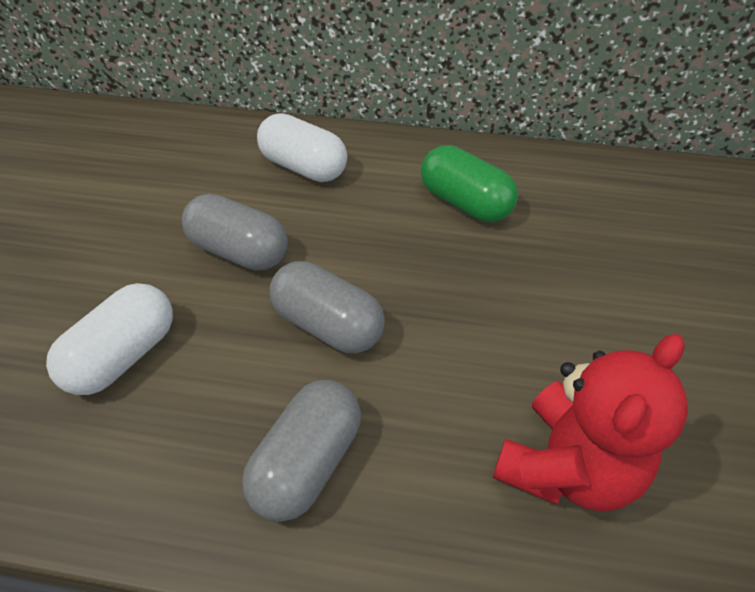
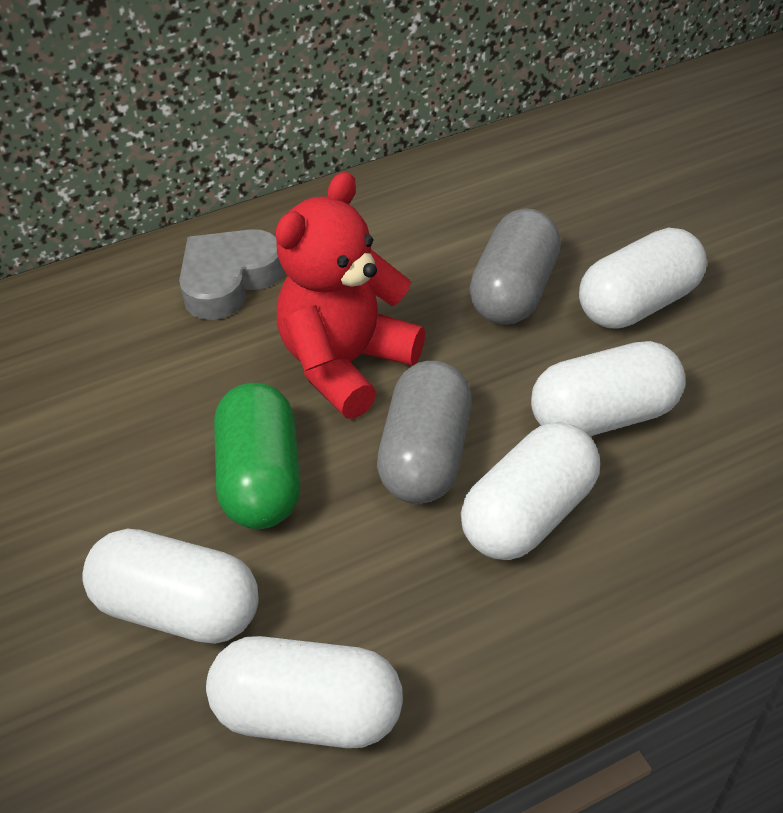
grey capsule: [182,194,288,270] [242,380,361,522] [269,261,385,353] = 3 -> [377,361,472,504] [469,208,561,325] = 2
grey heart: none = 0 -> [179,229,284,320] = 1
white capsule: [46,283,173,395] [257,113,347,182] = 2 -> [82,529,259,644] [206,636,403,748] [461,422,600,560] [531,341,685,436] [579,228,707,329] = 5

